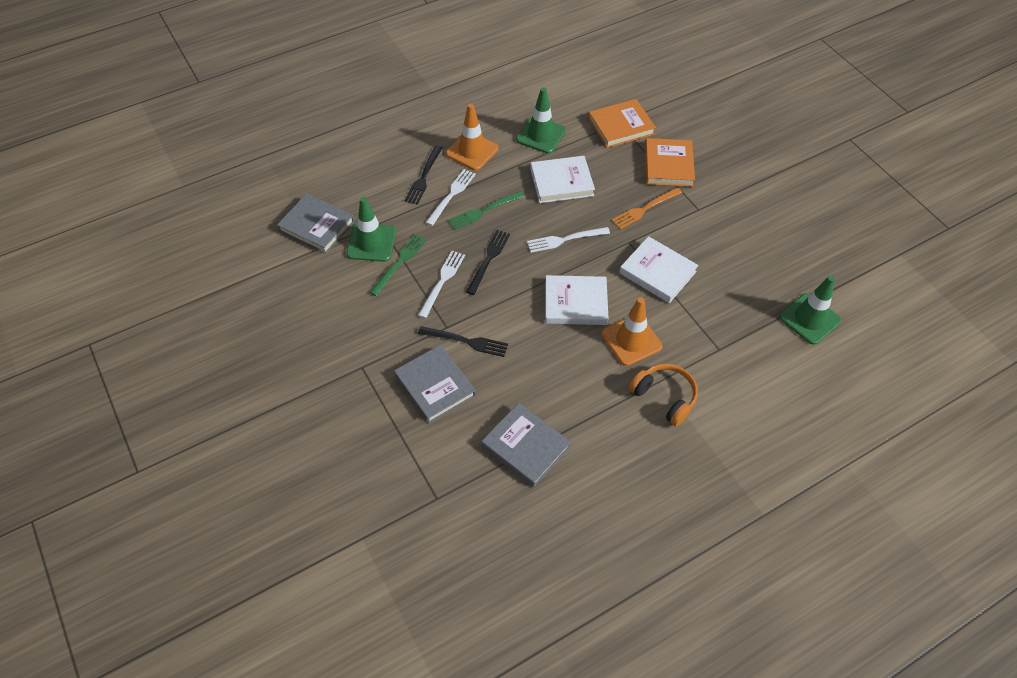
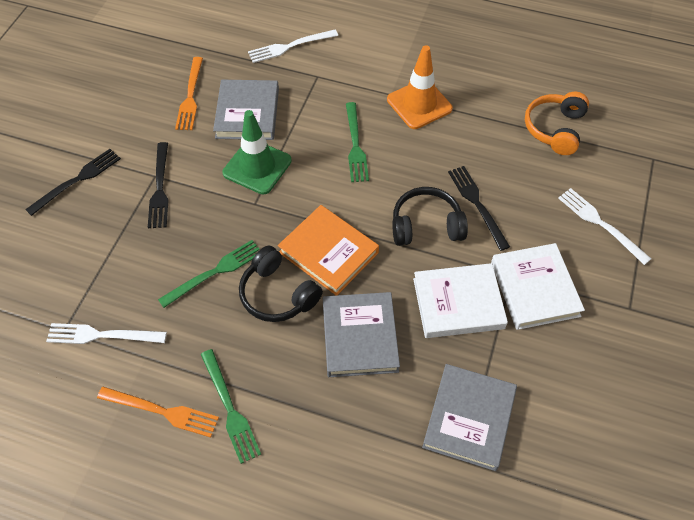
black headphones: none = 0 -> [239,246,323,322] [392,187,468,246] = 2
green fork: [369,234,427,296] [448,191,524,230] = 2 -> [158,240,260,308] [201,349,261,464] [346,102,369,182] = 3
green traffic cone: [346,197,396,262] [516,87,566,154] [779,275,841,345] = 3 -> [222,110,292,194] = 1
orange book: [588,99,656,148] [645,138,695,187] = 2 -> [278,205,379,296] = 1
orange fork: [612,187,682,229] = 1 -> [97,387,219,438] [175,57,203,130] = 2
orange traffic cone: [446,104,499,171] [602,297,663,366] = 2 -> [387,45,453,129] = 1
white book: [530,156,595,203] [545,275,609,325] [619,236,698,303] = 3 -> [413,263,508,338] [491,243,585,330] = 2

